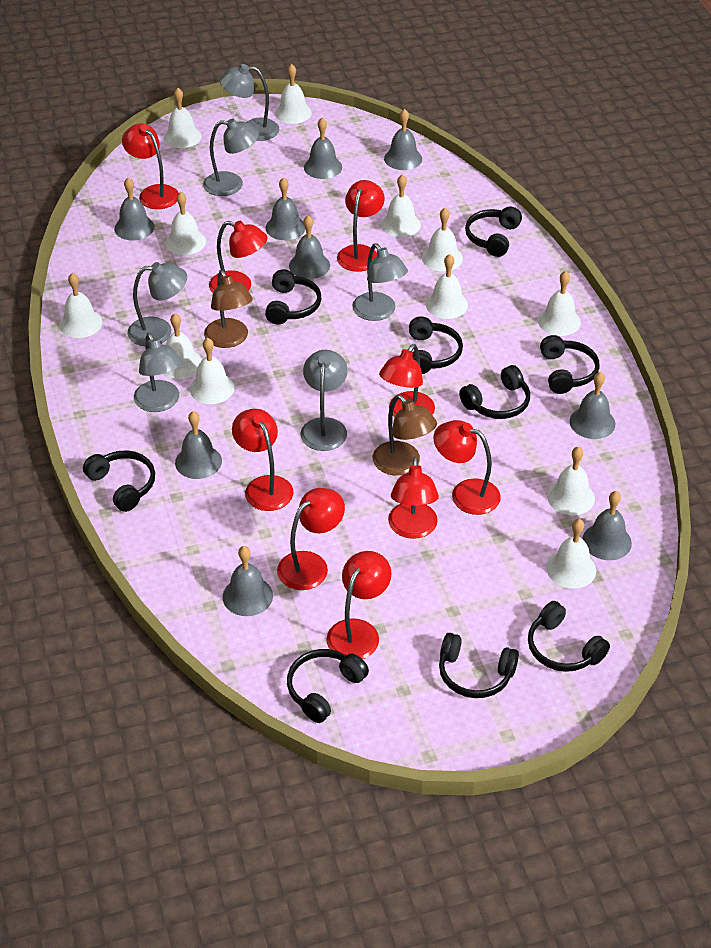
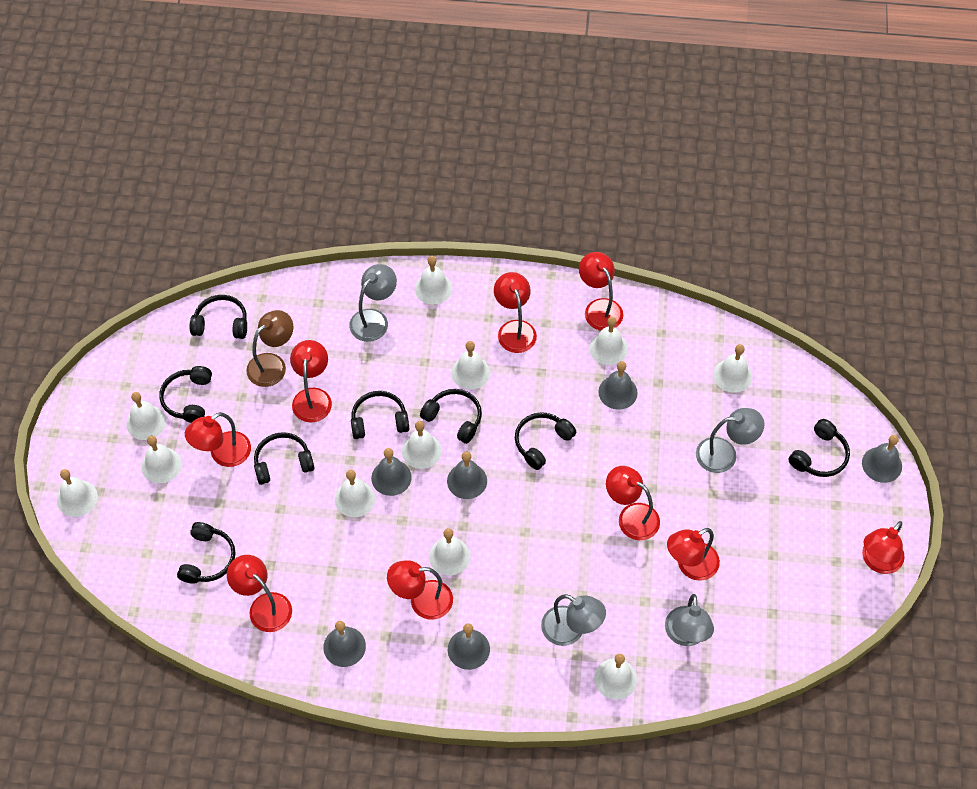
black headphones: [83,451,155,512] [265,269,321,325] [287,649,369,723] [409,316,463,374] [439,633,519,698] [459,365,530,419] [465,206,522,257] [528,601,610,672] [540,335,600,394] = 9 -> [159,366,212,423] [177,522,236,584] [190,295,247,339] [254,432,315,485] [351,391,409,439] [420,389,482,444] [515,412,576,470] [789,419,850,477] = 8
brown lamp: [204,270,253,348] [373,395,437,475] = 2 -> [246,310,293,387] = 1
grey bell: [114,178,155,240] [175,411,222,479] [223,546,273,616] [265,177,305,240] [289,215,330,279] [304,118,342,179] [384,109,422,170] [570,372,615,439] [582,491,632,560] = 9 -> [323,621,366,667] [371,448,412,496] [447,451,487,499] [448,623,490,670] [598,361,638,410] [862,435,902,483] = 6
grey lamp: [128,262,187,346] [134,333,182,412] [203,118,259,196] [219,64,279,141] [301,350,348,451] [352,243,408,321] = 6 -> [349,264,397,342] [541,594,606,646] [665,594,714,646] [696,408,765,473] = 4
white bell: [59,273,102,338] [163,313,202,379] [164,88,201,148] [165,192,206,255] [190,338,235,404] [275,64,312,124] [381,175,421,237] [422,208,463,271] [426,254,468,319] [538,271,581,336] [546,519,596,589] [547,446,595,515] = 12 -> [57,469,98,517] [126,392,166,440] [141,436,182,483] [335,470,375,517] [402,421,442,469] [415,256,452,304] [429,528,470,575] [451,341,490,389] [589,317,628,365] [594,654,637,700] [713,344,752,393] = 11

